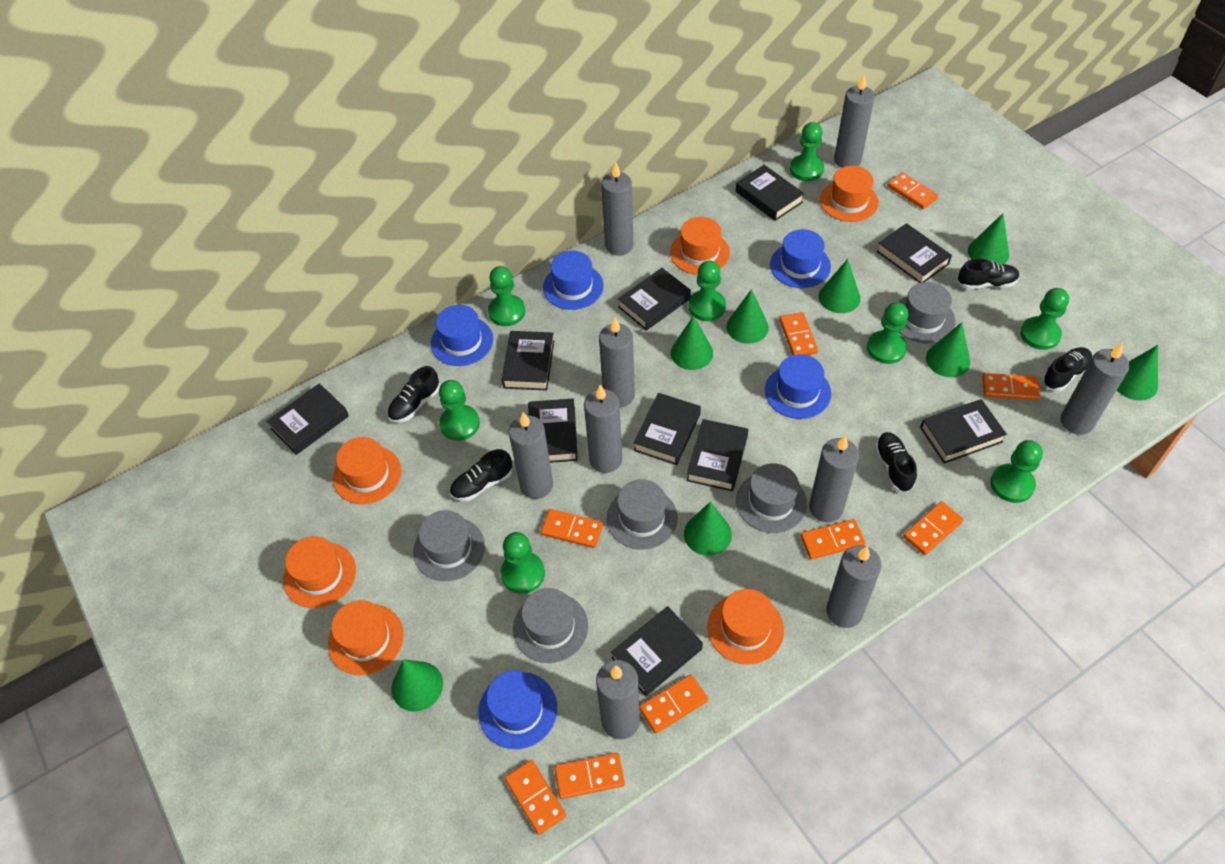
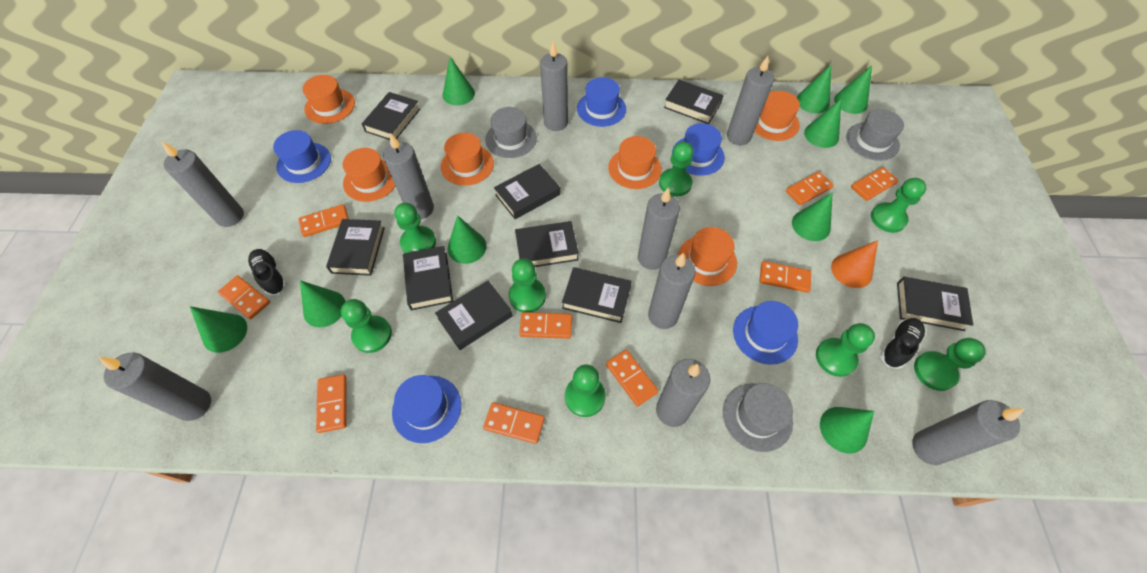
black book: [266,383,349,455] [502,331,554,391] [528,398,578,463] [611,606,703,696] [618,268,691,331] [633,393,701,465] [687,419,748,492] [736,165,804,221] [876,223,952,283] [920,399,1007,464] = 10 -> [326,219,385,276] [362,92,420,140] [403,246,453,310] [435,281,512,350] [494,164,560,219] [515,221,579,267] [562,267,632,323] [664,80,724,124] [897,277,973,331] = 9
black shoe: [388,366,440,423] [450,449,512,501] [875,432,917,493] [957,258,1020,289] [1042,347,1092,391] = 5 -> [248,249,287,296] [880,318,925,369] = 2
green cone: [392,659,443,712] [671,316,713,370] [684,501,732,556] [726,289,769,344] [819,259,860,313] [926,322,970,377] [968,213,1009,264] [1117,345,1158,400] = 8 -> [190,306,247,353] [300,280,345,328] [443,57,475,105] [448,215,487,264] [792,193,833,241] [797,65,831,114] [804,99,841,148] [820,407,874,453] [834,65,872,114] = 9
grey hat: [413,510,485,581] [513,588,588,663] [607,479,678,550] [736,463,807,533] [898,282,956,344] = 5 -> [485,107,537,158] [723,383,793,452] [846,109,904,161] = 3
orange cone: none = 0 -> [831,240,878,288] = 1

